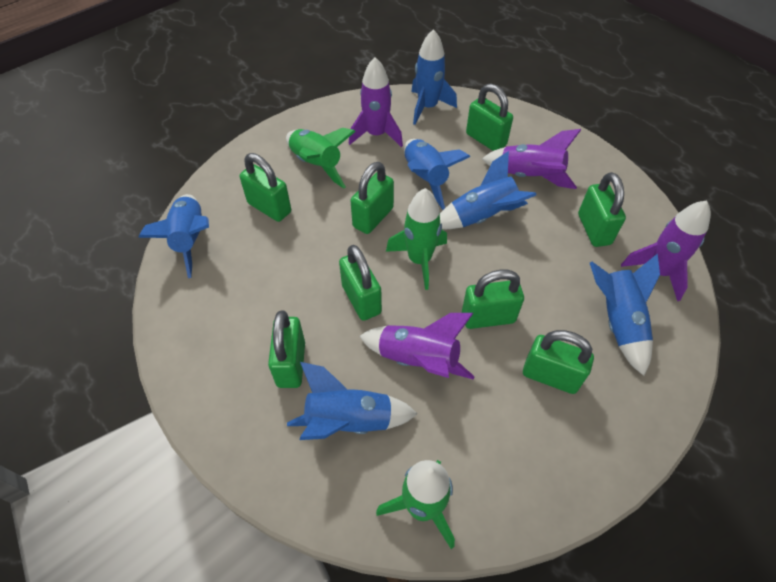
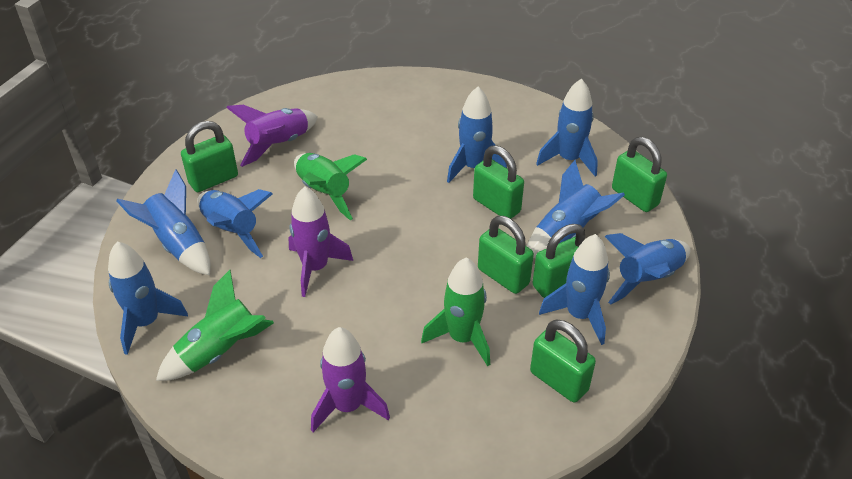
blue rocket: [138,194,209,278] [287,362,417,440] [404,139,470,210] [411,29,457,125] [440,151,536,229] [590,253,660,376] = 6 -> [108,241,188,355] [116,169,211,275] [197,189,273,258] [447,87,507,183] [527,160,625,258] [536,78,598,176] [539,234,610,345] [604,233,690,305] = 8
green padlock: [240,153,291,222] [268,311,305,388] [339,245,382,321] [350,162,394,234] [462,270,524,329] [466,83,513,151] [523,330,594,394] [578,172,626,247] = 8 -> [181,121,238,192] [473,145,524,219] [478,216,534,294] [530,320,596,403] [532,224,585,298] [612,137,667,212] = 6
purple rocket: [349,57,403,147] [360,313,475,380] [482,129,581,189] [621,201,711,301] = 4 -> [226,105,318,167] [288,187,353,297] [311,327,390,432] = 3

